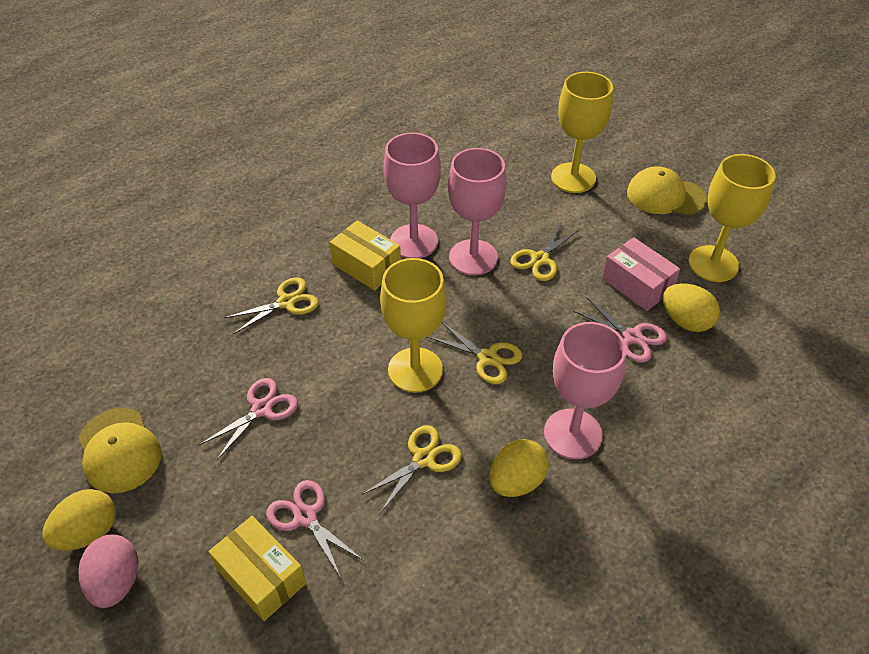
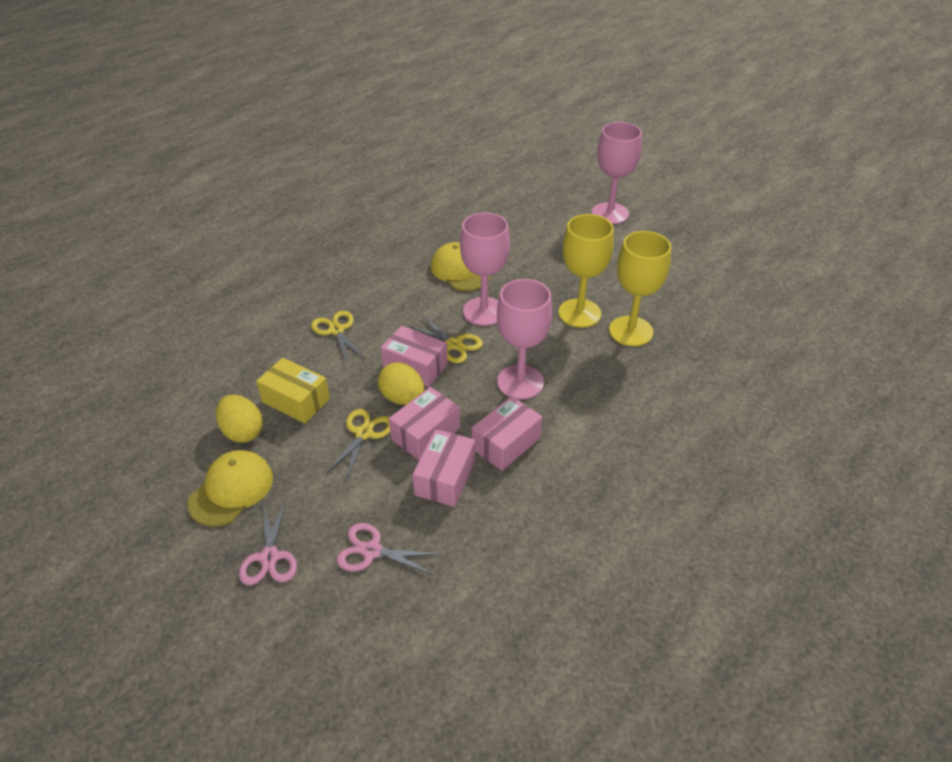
pink box: [602,237,680,311] = 1 -> [381,326,448,387] [389,387,460,460] [412,429,475,507] [472,396,543,471] = 4
pink egg: [79,535,138,608] = 1 -> none = 0
pink scissors: [199,378,298,461] [266,480,363,578] [573,297,667,363] = 3 -> [239,500,297,585] [336,523,441,575] = 2
yellow box: [209,516,306,621] [330,220,401,291] = 2 -> [256,358,330,424] = 1
yellow egg: [42,489,116,551] [490,439,549,497] [663,283,720,332] = 3 -> [216,395,263,443] [378,362,424,405] = 2
yellow goblet: [380,258,447,393] [551,72,613,193] [688,154,775,282] = 3 -> [558,214,614,328] [609,231,671,346] = 2
yellow scissors: [224,277,319,334] [362,425,462,513] [428,322,522,384] [510,221,580,281] = 4 -> [311,311,365,362] [326,409,390,481] [409,316,483,363] = 3

